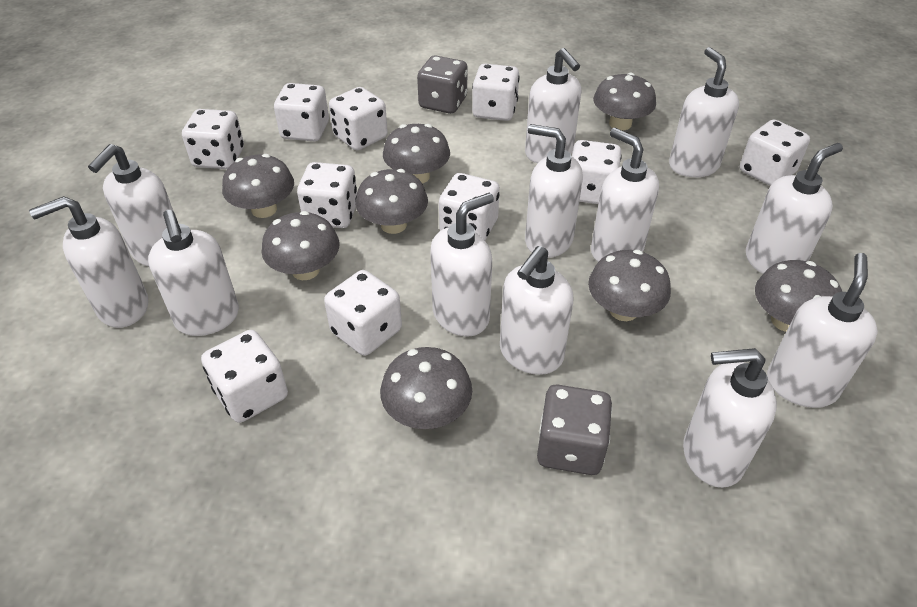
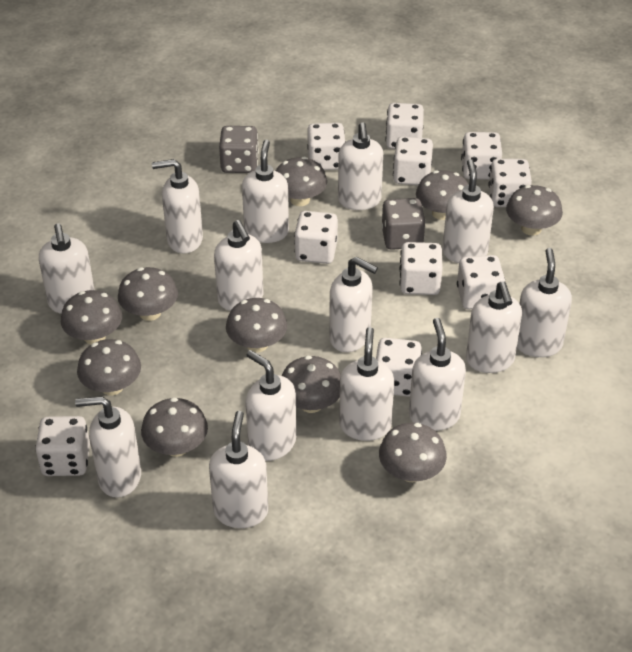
grey mushroom: [222,154,294,218] [262,211,339,280] [355,169,428,234] [380,347,472,429] [383,124,450,184] [588,250,671,321] [593,73,656,130] [755,260,842,332] = 8 -> [61,290,122,344] [77,339,141,396] [118,267,178,321] [141,398,208,457] [226,298,287,352] [276,157,327,206] [282,356,341,413] [379,423,447,482] [416,170,469,220] [506,185,563,236] = 10
white soap dispenser: [29,196,148,328] [88,144,173,266] [148,210,239,336] [430,193,494,336] [500,246,574,375] [525,48,582,163] [525,124,583,258] [591,128,659,262] [669,47,739,177] [683,348,777,488] [746,143,843,274] [767,253,878,408] = 12 -> [39,223,95,314] [75,396,141,498] [152,159,203,254] [209,411,268,528] [214,220,263,311] [242,140,289,243] [245,350,296,461] [329,257,378,352] [338,122,383,210] [339,327,394,441] [409,318,466,431] [442,159,494,263] [466,281,522,373] [517,248,572,357] = 14

